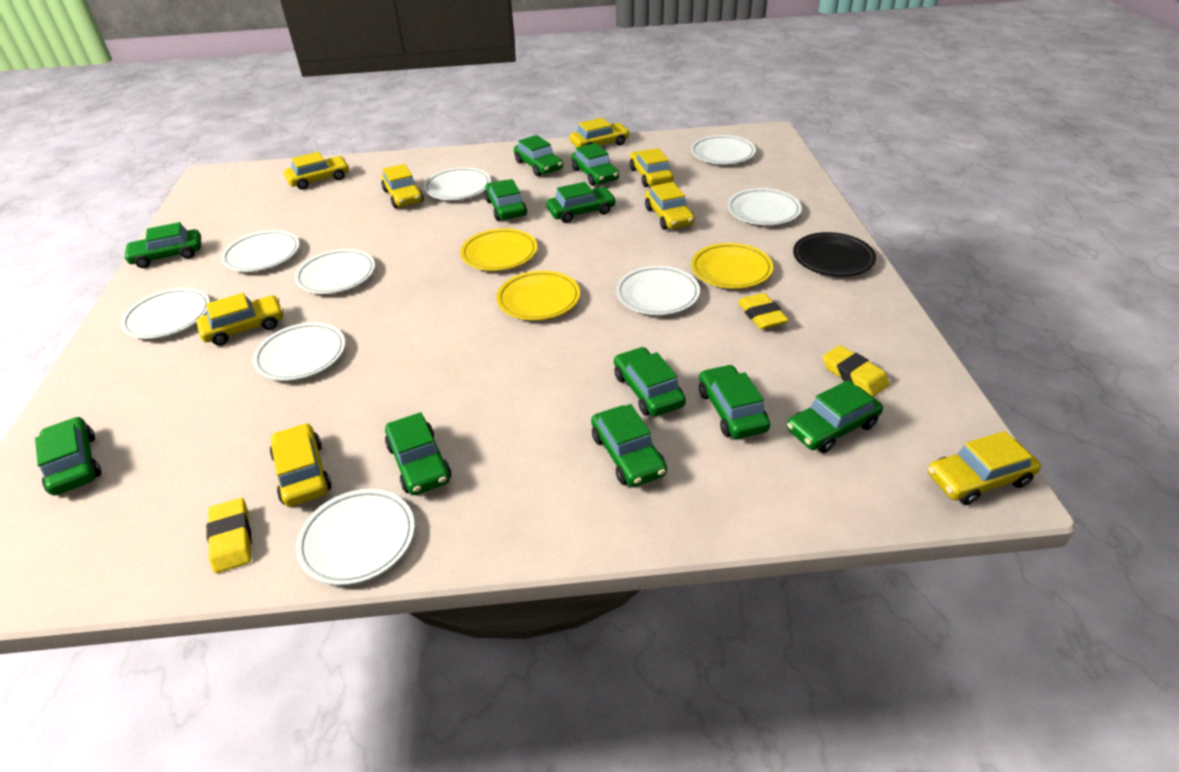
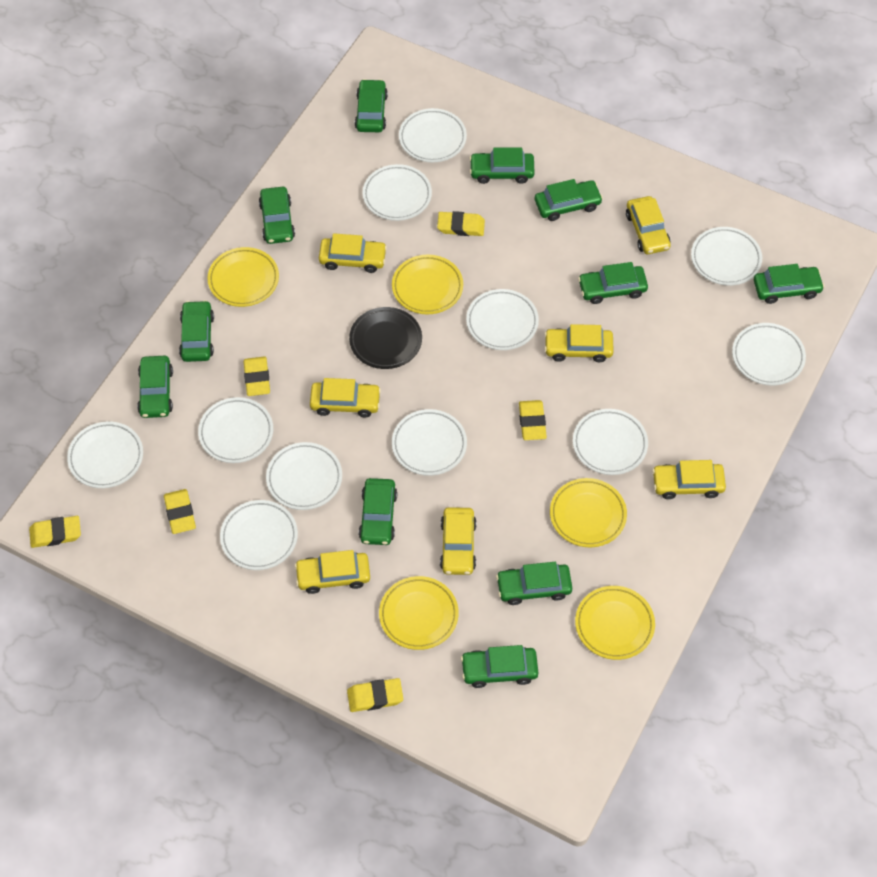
white plate: [120,288,210,339] [221,230,300,272] [252,322,345,381] [294,249,375,294] [295,489,415,585] [424,167,491,200] [616,266,700,315] [691,135,756,164] [727,188,802,225] = 9 -> [67,421,143,488] [198,397,273,463] [220,500,298,570] [266,442,342,510] [363,164,432,221] [392,409,467,476] [399,108,467,162] [466,289,539,350] [573,409,648,475] [691,227,762,285] [732,323,806,386] = 11
yellow car: [196,293,284,346] [270,423,332,507] [284,152,349,190] [381,164,424,208] [570,118,630,147] [630,148,673,187] [645,182,695,230] [928,431,1041,505] = 8 -> [295,550,370,594] [310,378,381,417] [319,233,387,273] [440,507,477,575] [544,324,614,362] [626,196,671,254] [652,460,726,499] = 7
yellow eraser: [206,498,252,573] [738,293,789,329] [822,345,890,397] = 3 -> [29,516,81,548] [164,489,196,534] [244,357,270,396] [347,678,403,712] [437,211,485,236] [519,400,547,440] = 6
yellow plate: [460,228,537,271] [496,271,580,320] [691,243,773,289] = 3 -> [207,247,279,307] [379,576,458,650] [392,255,463,315] [550,478,627,547] [575,586,655,660] = 5

